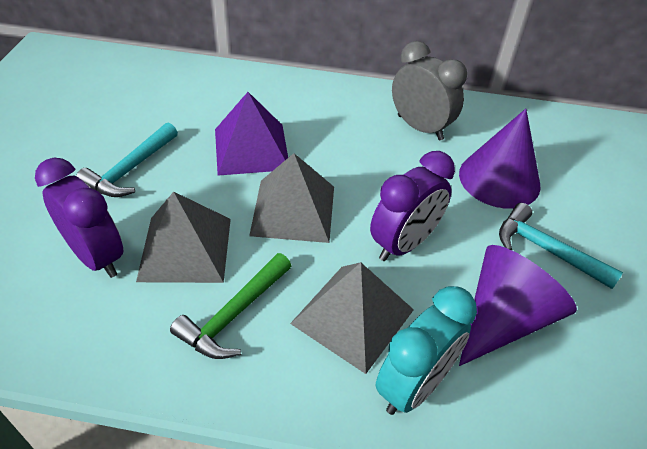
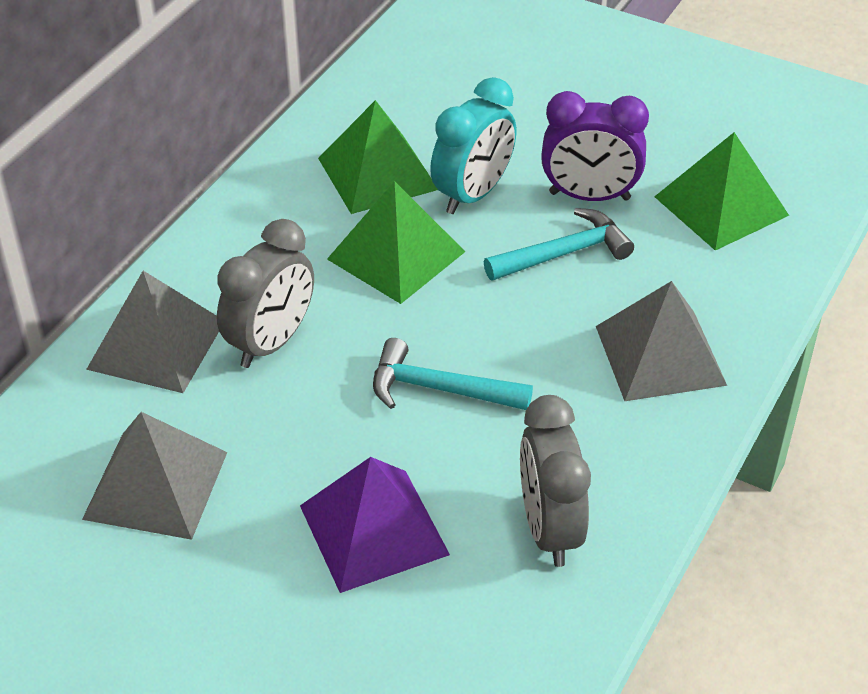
green hammer: [170,253,291,359] = 1 -> none = 0
green pyramid: none = 0 -> [318,100,438,214] [327,181,465,304] [654,132,789,251] = 3
grey clock: [392,41,467,140] = 1 -> [217,219,314,368] [520,395,591,567] = 2
purple clock: [35,157,123,278] [370,151,455,261] = 2 -> [541,91,649,201] = 1
purple cone: [459,109,541,209] [459,245,577,366] = 2 -> none = 0

